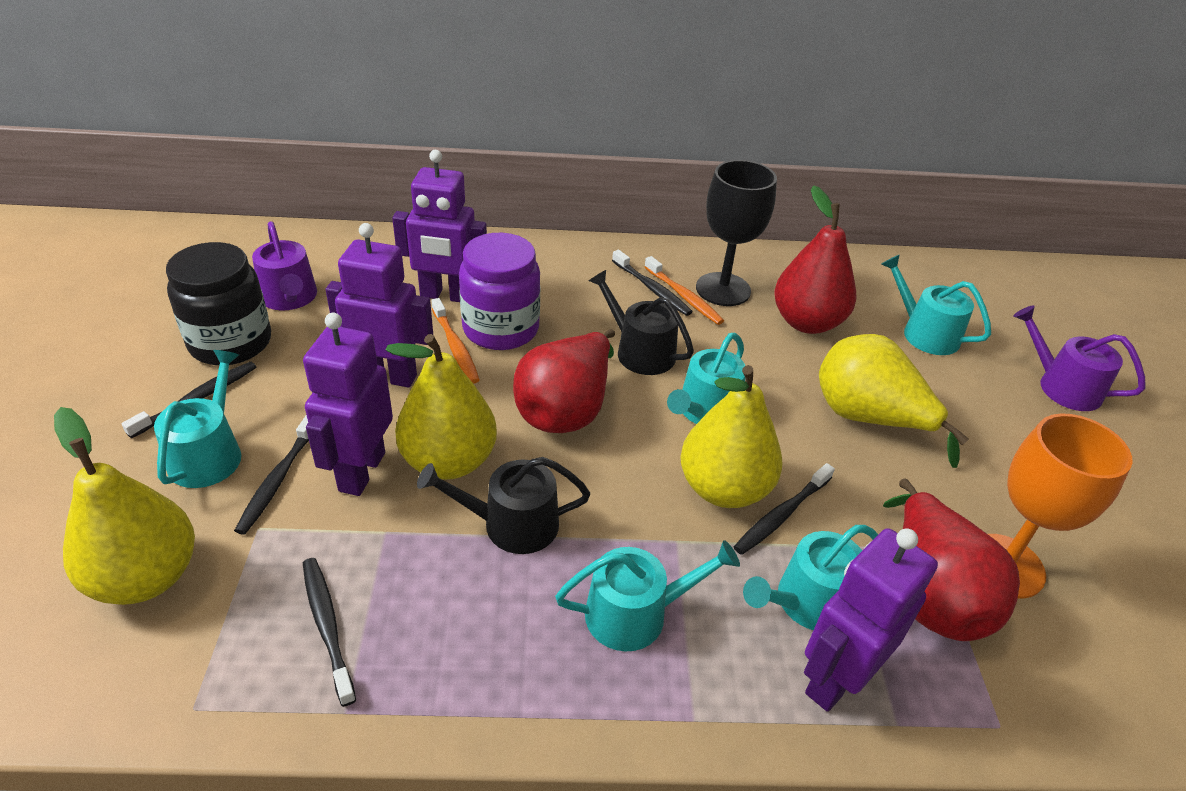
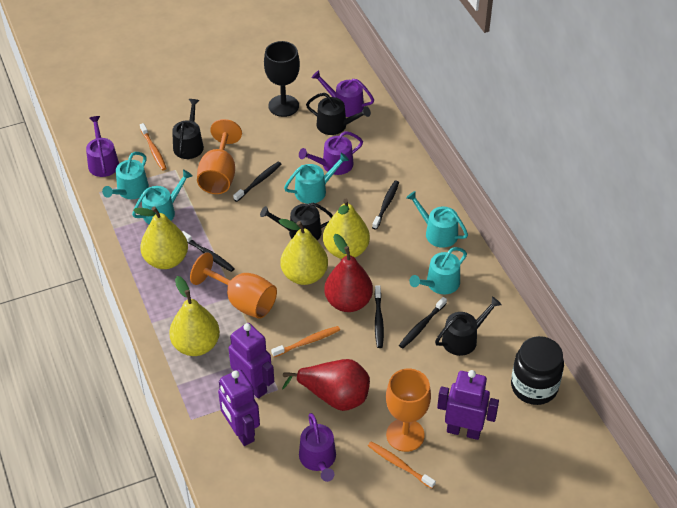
black watering can: [417,457,590,554] [589,270,694,375] = 2 -> [172,99,204,159] [260,203,333,241] [306,93,371,135] [435,297,502,356] = 4
orange goblet: [988,414,1132,599] = 1 -> [190,252,277,319] [197,119,242,194] [386,369,431,452] = 3
orange toothbrush: [432,298,480,384] [644,256,724,325] = 2 -> [140,123,167,170] [271,326,340,357] [368,442,436,489] = 3
purple jar: [459,233,540,350] = 1 -> none = 0
purple robot: [303,313,393,496] [325,223,433,387] [392,150,487,302] [804,528,938,712] = 4 -> [218,369,260,446] [228,323,274,399] [437,370,499,440] = 3
purple watering can: [252,221,317,310] [1013,305,1145,411] = 2 -> [86,116,119,177] [299,131,363,175] [299,413,336,482] [312,70,374,117] = 4
red pear: [513,329,615,433] [774,185,856,334] [883,478,1020,641] = 3 -> [282,359,370,411] [324,234,373,312] = 2

